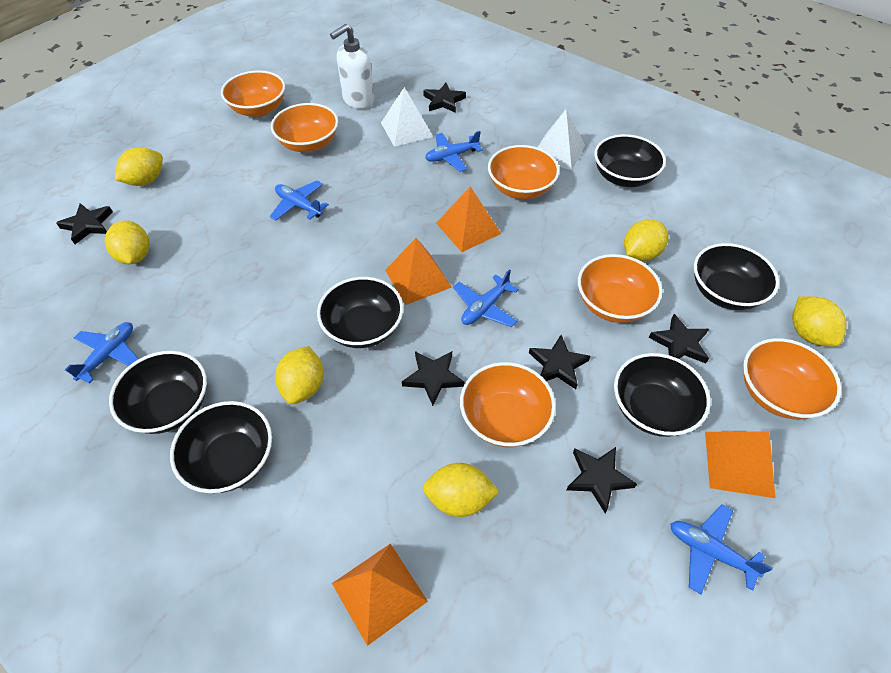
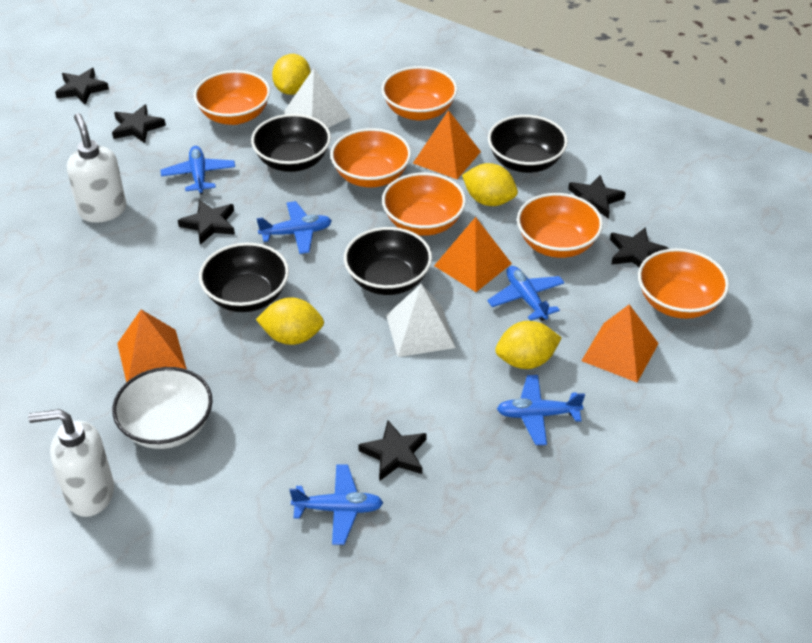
black bowl: [109,351,207,434] [170,401,272,493] [317,277,403,348] [594,134,666,187] [614,353,711,437] [694,243,779,310] = 6 -> [199,243,289,312] [251,114,331,172] [344,227,432,295] [488,115,568,173] = 4
white bowl: none = 0 -> [112,367,213,449] = 1
white soap dispenser: [330,24,374,109] = 1 -> [28,409,114,517] [67,113,127,223] = 2
yellow lemon: [105,221,150,264] [115,147,163,186] [275,346,324,404] [423,463,499,517] [624,219,668,261] [792,296,846,347] = 6 -> [256,297,324,345] [272,54,311,95] [462,163,518,206] [495,321,561,369] = 4

